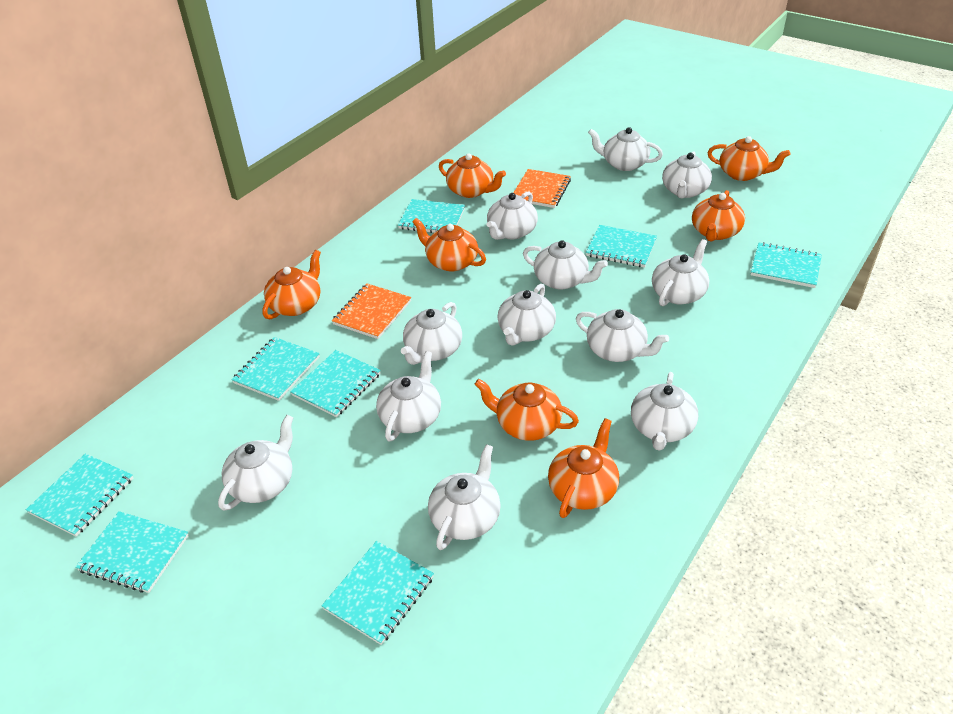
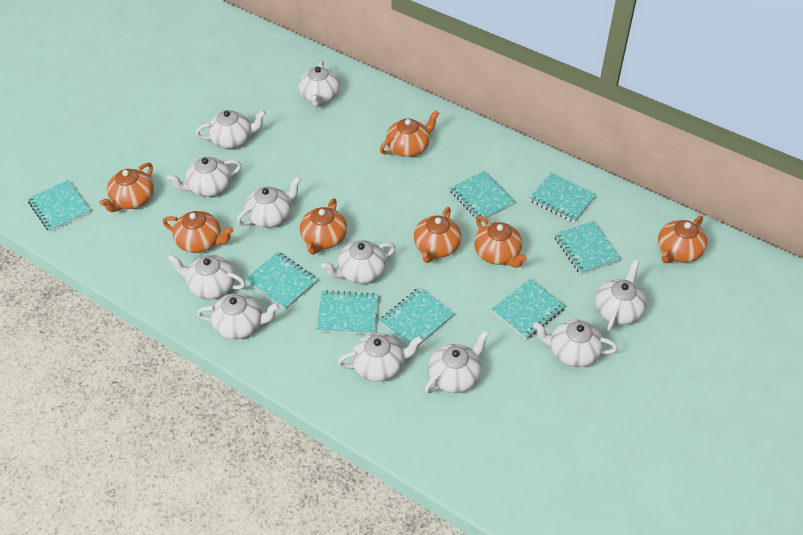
orange notebook: [332,283,411,339] [513,169,571,208] = 2 -> none = 0
white teapot: [218,415,294,511] [376,351,441,441] [401,302,462,365] [428,444,501,550] [487,191,538,240] [497,284,556,346] [523,240,608,290] [576,309,669,362] [588,127,663,171] [631,372,698,451] [652,239,709,306] [662,151,712,199] = 12 -> [167,157,241,197] [168,254,246,299] [196,110,266,149] [197,293,280,339] [237,176,301,228] [298,60,340,107] [322,240,396,284] [338,333,423,382] [425,330,489,393] [533,319,618,367] [595,260,646,331] = 11

